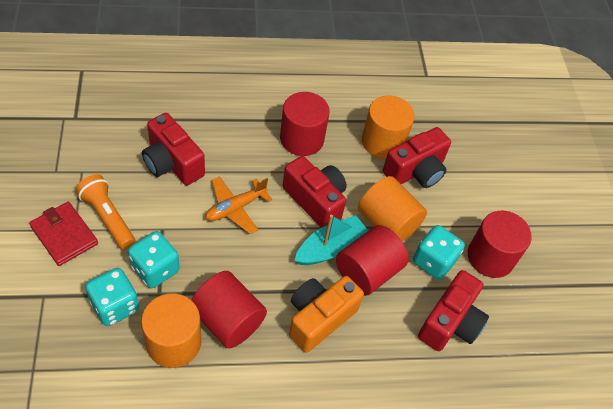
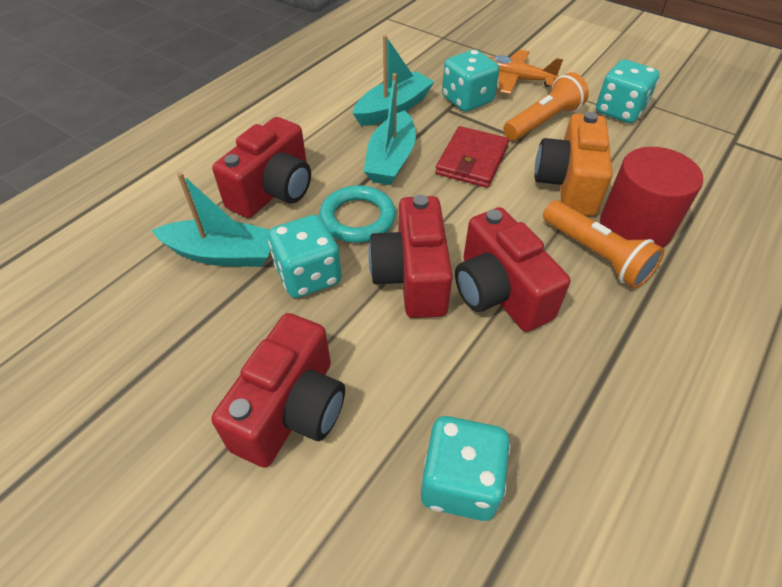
orange cylinder: [141,294,201,368] [358,176,427,241] [362,95,415,159] = 3 -> none = 0
orange flashlight: [76,174,135,249] = 1 -> [503,72,589,141] [543,201,664,289] = 2
red cylinder: [191,271,267,349] [280,92,330,156] [336,225,409,296] [468,211,532,278] = 4 -> [600,147,703,248] = 1
turquoise boat: [294,215,368,265] = 1 -> [151,172,271,267] [353,35,434,126] [364,73,416,185] = 3
turquoise dice: [85,268,139,326] [128,231,180,288] [413,225,465,280] = 3 -> [268,215,342,298] [421,416,510,521] [442,50,499,112] [596,59,660,123] = 4
turquoise ring: none = 0 -> [319,185,396,243] = 1

